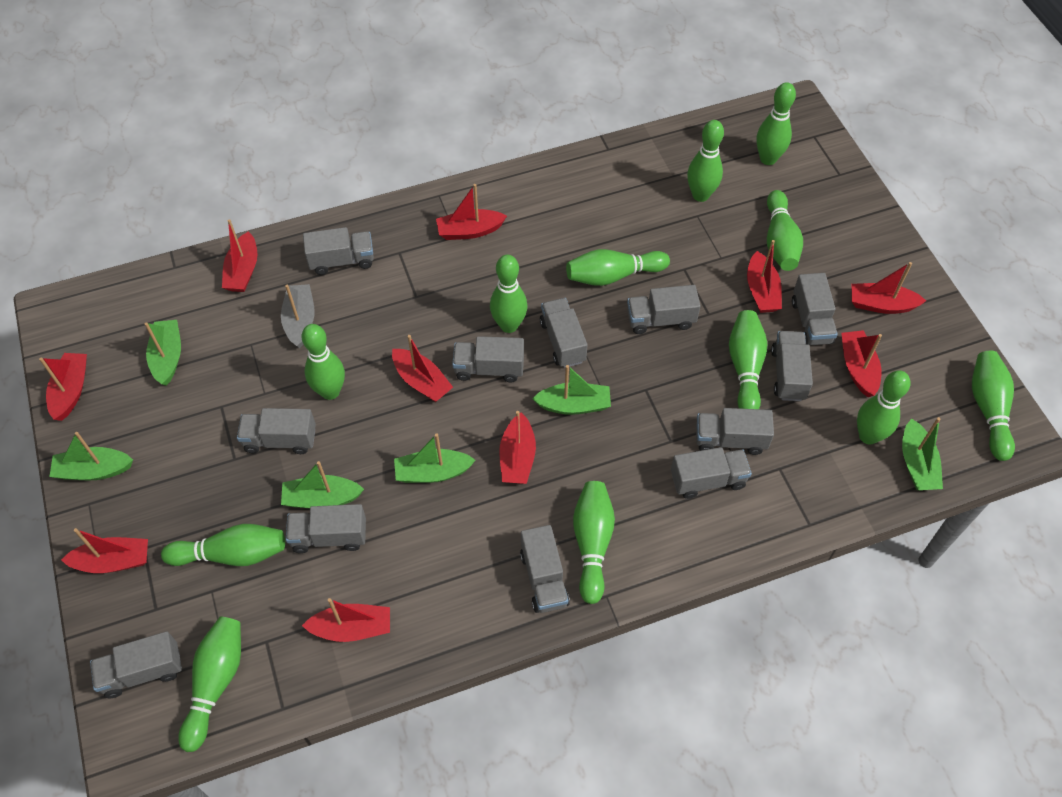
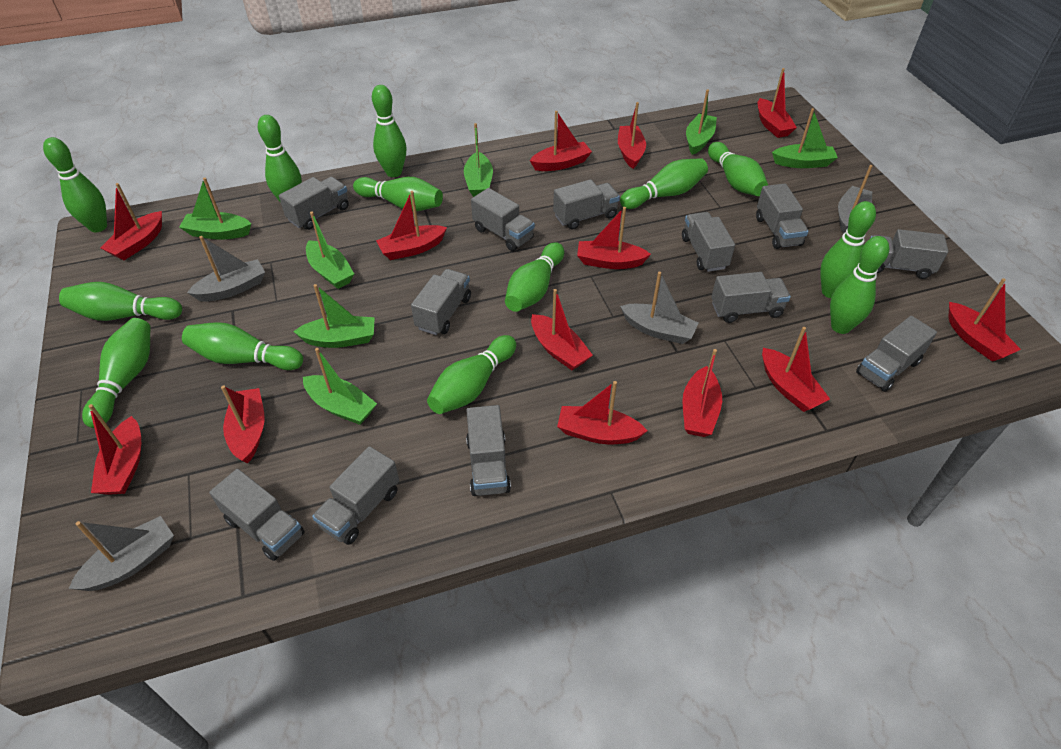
green boat: [49,432,133,480] [145,320,181,386] [281,461,364,508] [394,434,476,483] [532,365,611,415] [902,417,943,490] = 6 -> [179,178,251,240] [293,284,375,348] [303,348,377,425] [306,211,354,289] [464,123,493,197] [686,90,717,155] [772,108,838,168] = 7
green bowling pin: [161,524,285,566] [178,617,241,752] [302,324,345,400] [490,255,528,333] [566,249,670,286] [573,481,615,604] [687,120,724,202] [729,310,767,409] [756,82,796,165] [767,190,803,271] [857,370,910,444] [972,351,1015,461] = 12 -> [43,137,107,232] [59,282,182,321] [82,318,151,428] [182,322,303,370] [258,115,302,203] [353,177,443,211] [372,85,406,177] [427,335,516,414] [505,242,564,312] [620,158,708,209] [708,142,768,196] [820,201,876,298] [830,236,889,334] = 13
grey boat: [281,284,315,348] = 1 -> [68,516,174,591] [187,236,265,302] [620,272,699,344] [838,165,872,234] = 4
red boat: [39,353,87,421] [61,528,148,573] [222,219,258,292] [302,598,390,642] [392,335,453,402] [436,184,507,240] [499,411,536,484] [747,240,782,313] [841,330,882,397] [852,262,926,314] = 10 -> [88,404,141,495] [100,183,162,260] [221,385,265,464] [376,191,447,260] [530,111,592,171] [531,289,593,370] [557,381,647,444] [577,207,651,269] [618,102,646,169] [682,349,722,437] [758,68,797,138] [762,327,830,412] [948,278,1021,362] = 13

